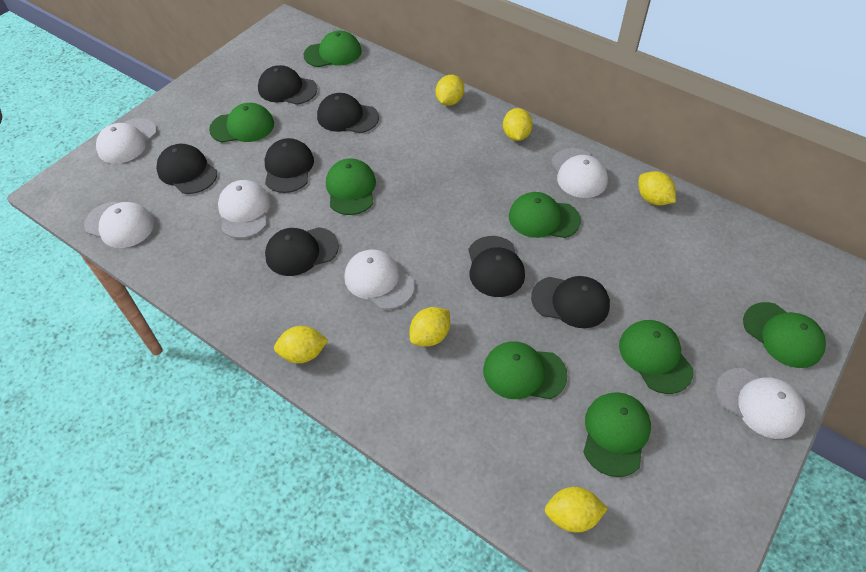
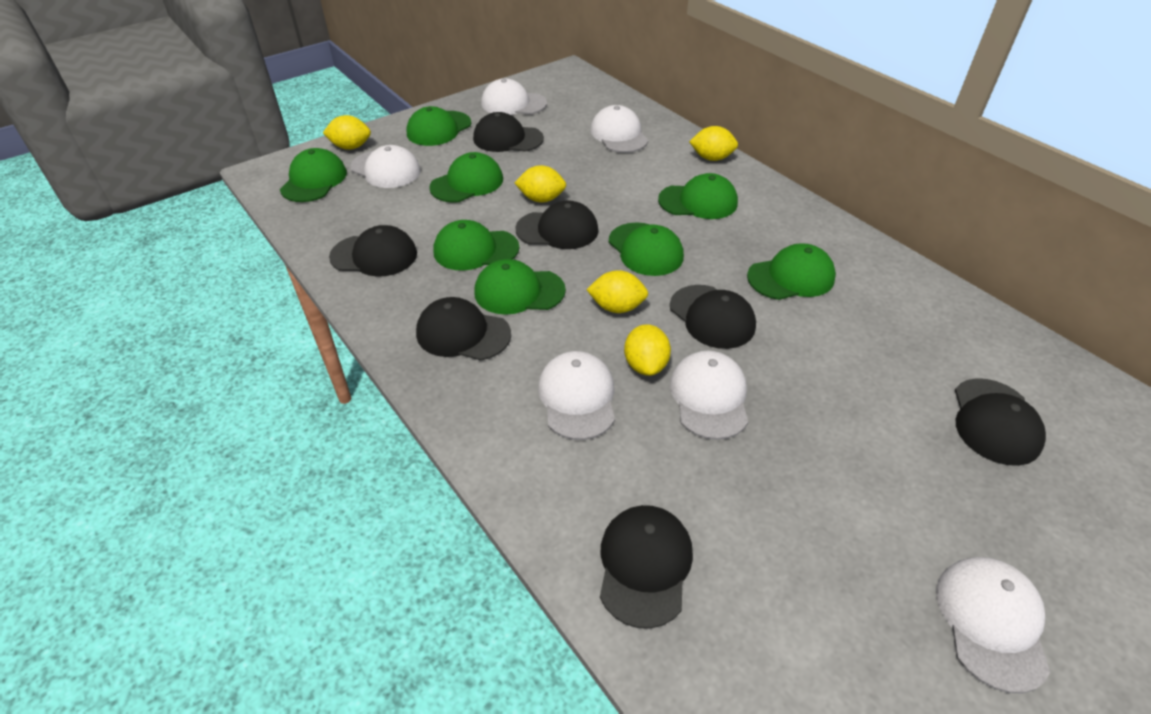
yellow lemon: [274,326,328,363] [410,307,450,347] [436,75,464,106] [503,108,533,141] [545,487,608,533] [638,171,676,205] = 6 -> [323,115,371,150] [515,165,566,203] [586,270,648,313] [624,324,671,376] [689,126,738,161] = 5

